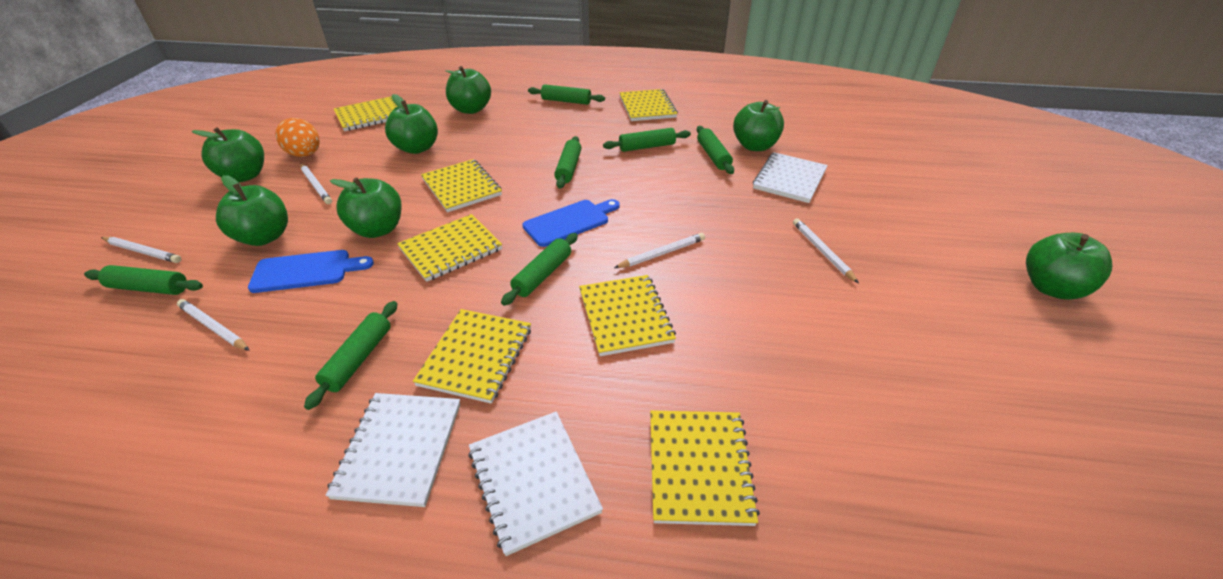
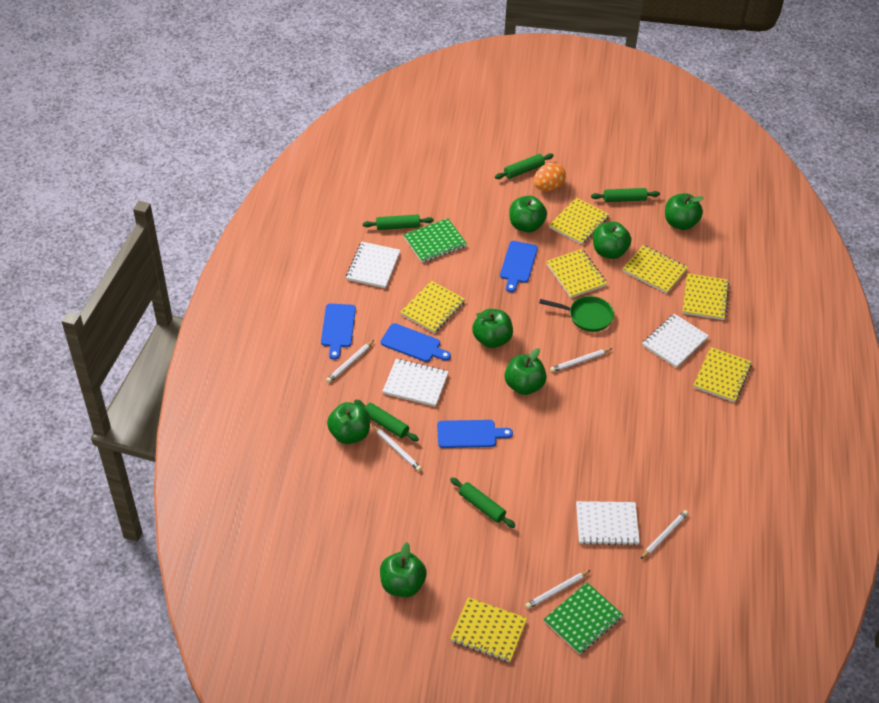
blue cutting board: [248,250,374,293] [522,199,620,247] = 2 -> [321,304,356,360] [380,323,451,362] [437,420,513,448] [500,241,538,292] = 4
green notebook: none = 0 -> [403,218,467,263] [544,582,623,655] = 2
green pan: none = 0 -> [539,296,614,332] = 1
green rolling pin: [84,265,203,295] [304,301,397,410] [501,233,578,306] [528,84,605,105] [554,136,581,189] [603,128,691,152] [697,126,734,174] = 7 -> [354,400,419,442] [363,215,434,230] [450,477,516,528] [495,153,554,179] [591,188,660,202] = 5
white notebook: [326,393,460,507] [468,412,603,556] [753,152,828,203] = 3 -> [346,242,400,288] [382,359,449,407] [576,501,640,545] [642,314,709,368] = 4

